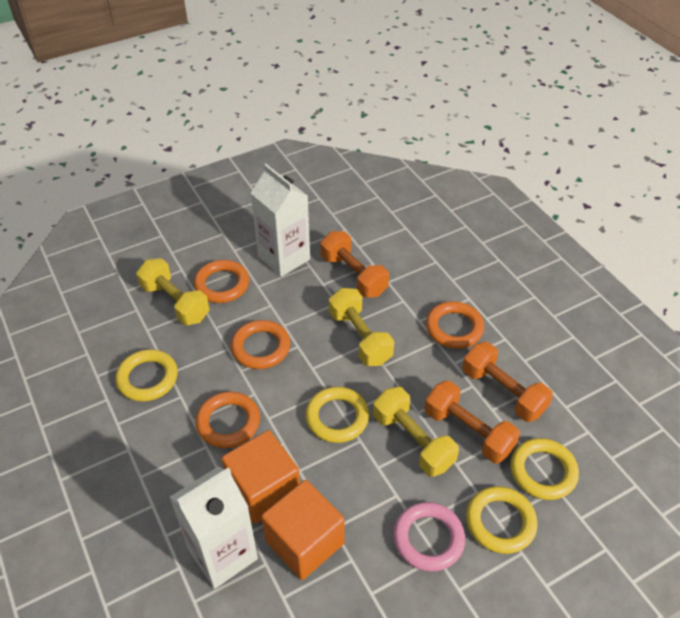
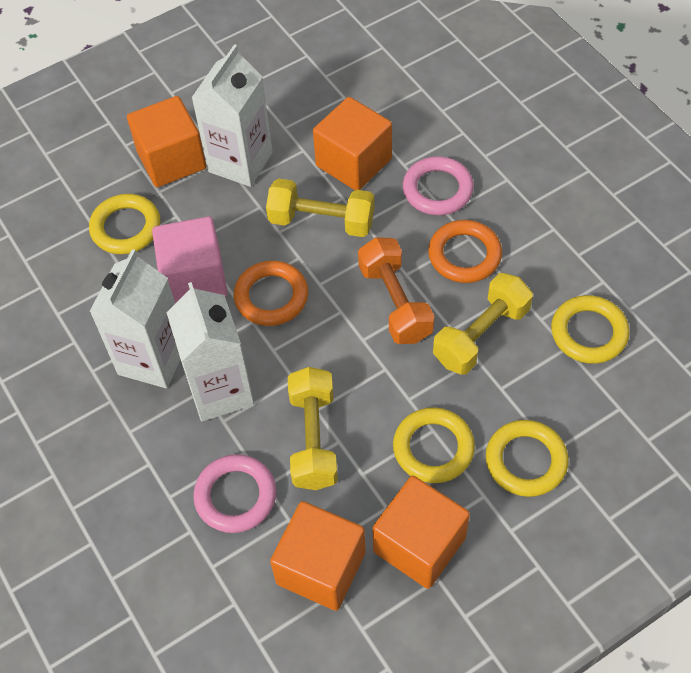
orange cube: [222,430,300,524] [261,480,345,580] = 2 -> [127,96,206,187] [270,501,366,611] [313,97,392,190] [372,476,470,589] = 4
orange dumbbell: [321,231,389,298] [424,380,520,463] [462,342,553,422] = 3 -> [358,237,435,344] = 1
orange ring: [194,260,249,303] [195,391,260,448] [231,320,290,369] [426,301,484,349] = 4 -> [234,261,308,326] [428,220,502,283] = 2
pink cube: none = 0 -> [152,216,228,303] = 1
pink ring: [393,502,465,572] = 1 -> [193,454,276,533] [403,156,474,215] = 2
white carton: [170,466,258,589] [251,164,310,277] = 2 -> [89,249,181,388] [166,282,254,421] [191,44,273,187] = 3

